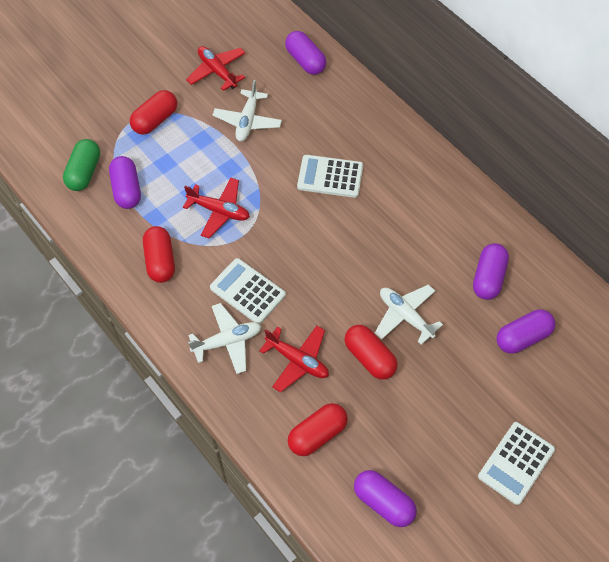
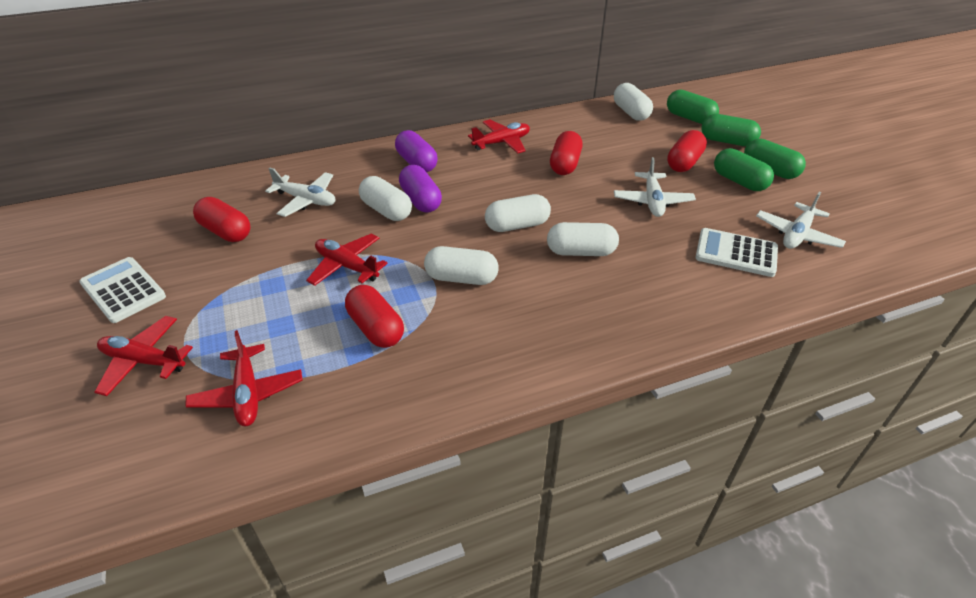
green capsule: [63,139,100,191] = 1 -> [667,90,719,124] [701,114,761,146] [714,148,774,191] [744,138,806,179] = 4
purple capsule: [109,156,141,209] [285,31,327,75] [354,470,417,527] [473,243,509,300] [496,309,556,354] = 5 -> [395,130,438,172] [399,165,442,213] = 2
red plane: [183,178,250,238] [186,46,246,91] [259,326,329,392] = 3 -> [95,316,193,396] [185,330,303,426] [306,234,388,286] [468,119,530,153] = 4
white calculator: [210,258,286,324] [297,155,363,198] [478,422,555,505] = 3 -> [79,257,166,323] [695,228,778,277] = 2
white capsule: none = 0 -> [359,176,412,221] [424,246,499,285] [485,194,551,232] [547,222,619,256] [614,83,653,121] = 5

